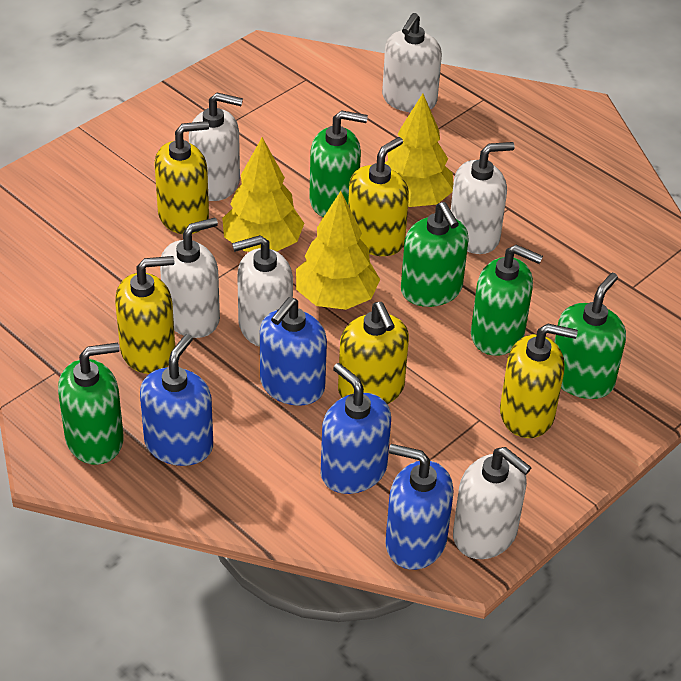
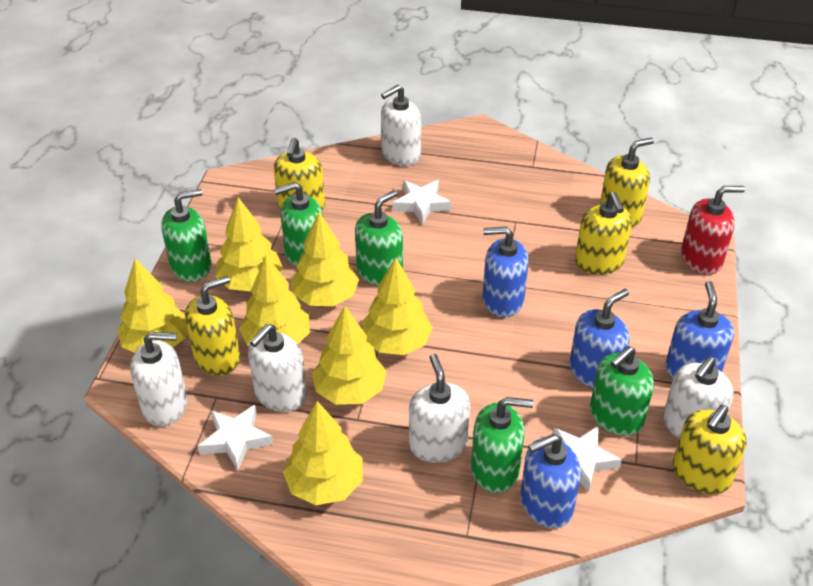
red soap dispenser: none = 0 -> [681,186,745,275] = 1
white soap dispenser: [160,218,220,338] [189,93,243,201] [232,235,293,347] [382,13,442,112] [451,142,515,254] [453,447,532,559] = 6 -> [130,332,188,426] [248,324,307,412] [381,85,421,166] [409,354,470,463] [663,356,733,438] = 5
white star: none = 0 -> [198,405,273,470] [392,180,451,225] [553,425,622,493] = 3
yellow tree: [222,137,304,252] [296,191,380,310] [385,93,453,207] = 3 -> [117,258,187,353] [215,197,283,292] [239,255,310,346] [283,401,363,505] [291,212,359,306] [312,306,386,405] [362,258,433,355] = 7

